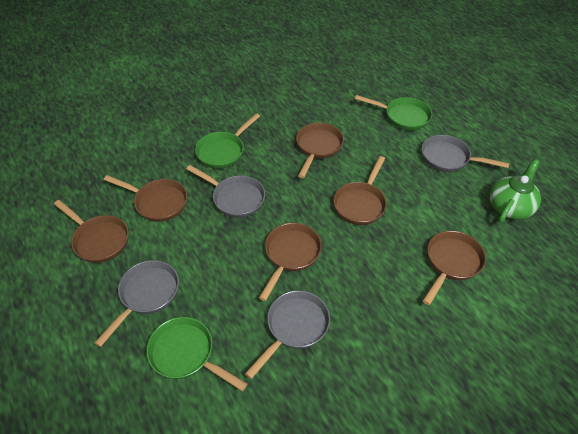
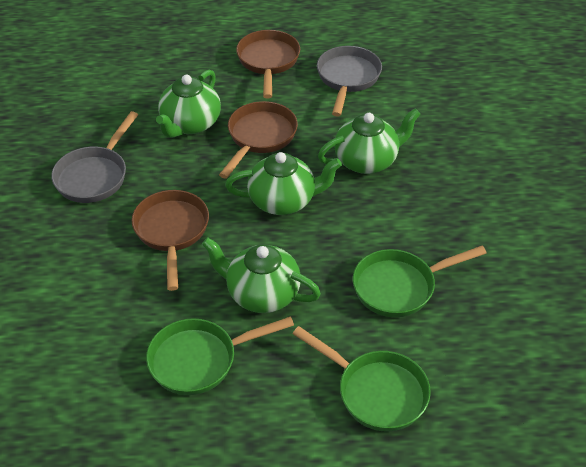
brown pan: [54,200,129,263] [104,175,187,222] [259,223,322,301] [296,123,344,178] [334,156,387,225] [423,231,486,305] = 6 -> [132,190,209,291] [219,101,298,179] [236,30,300,99] = 3
green teapot: [490,160,541,223] = 1 -> [156,70,221,138] [202,237,321,313] [225,152,342,215] [318,108,421,174] = 4
grey pan: [95,260,179,347] [186,165,265,218] [245,290,330,379] [421,135,509,172] = 4 -> [51,111,138,203] [317,46,382,117] = 2

